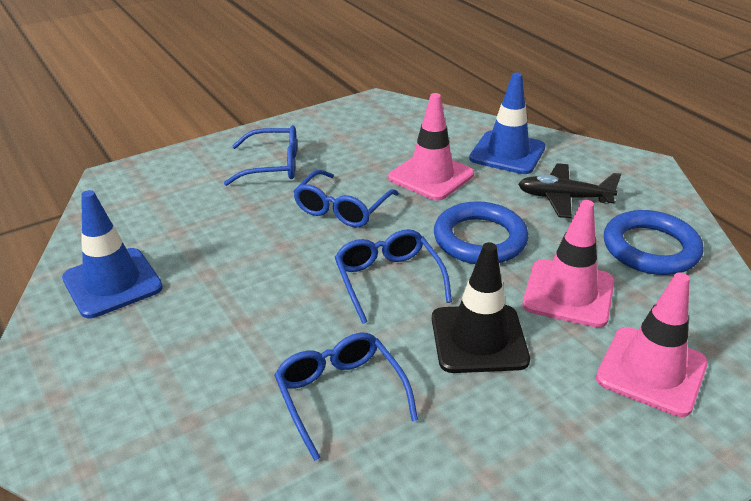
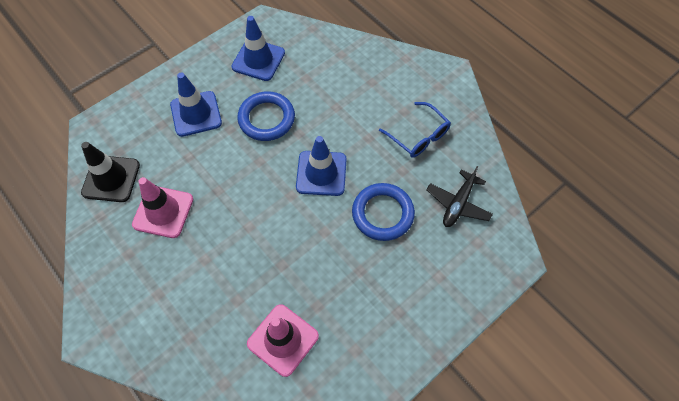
blue glasses: [224,125,297,186] [274,333,418,461] [293,170,399,227] [335,229,452,324] = 4 -> [379,102,451,158] = 1
blue traffic cone: [62,190,163,318] [469,72,545,174] = 2 -> [170,73,222,137] [232,16,285,81] [296,136,347,196] = 3
pink traffic cone: [388,93,474,201] [522,200,614,328] [596,273,708,417] = 3 -> [132,177,193,238] [247,304,319,377] = 2

